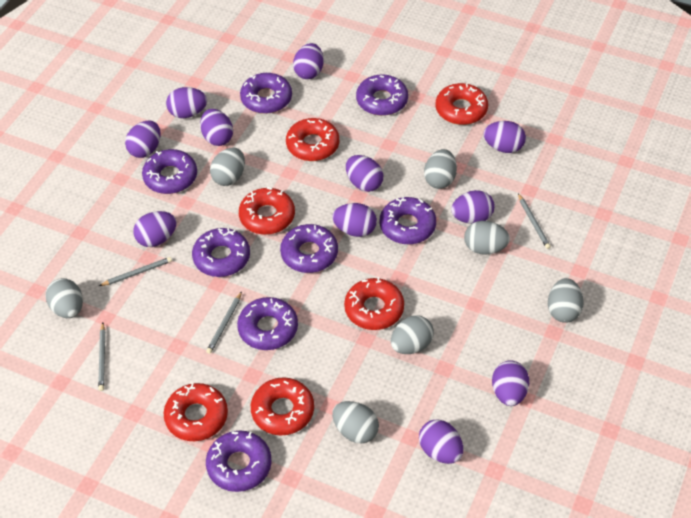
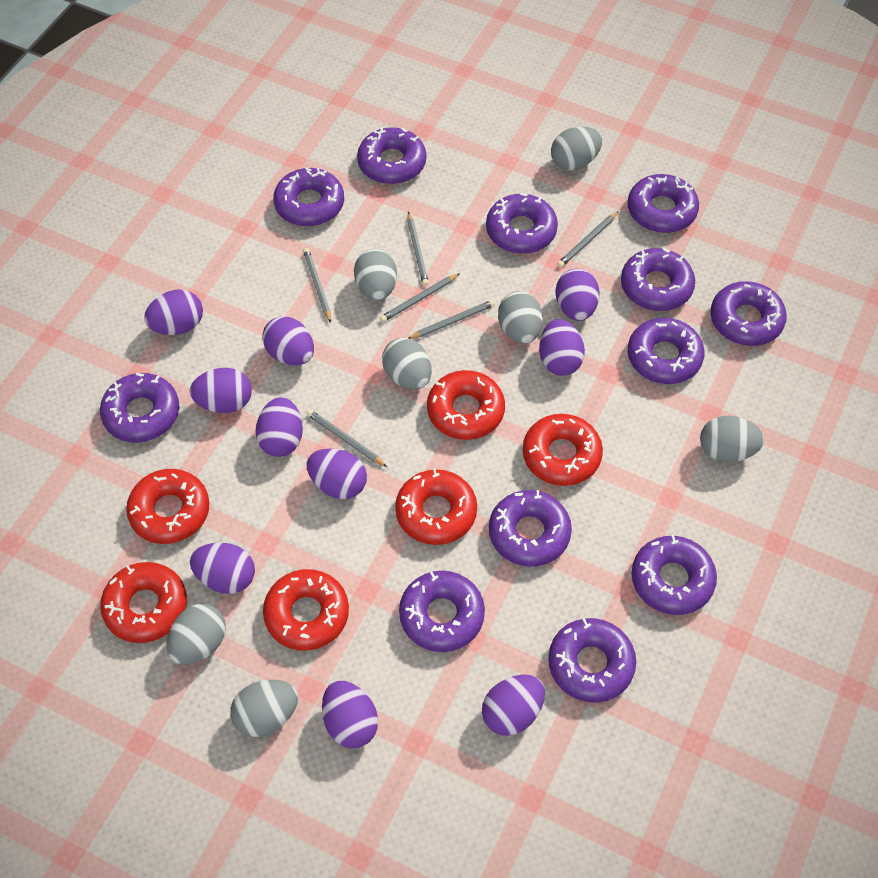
grey pencil: [98,323,105,391] [99,257,172,286] [206,291,242,354] [518,193,551,249] = 4 -> [303,248,331,323] [306,409,387,467] [380,273,460,322] [407,212,429,286] [409,300,495,339] [557,211,619,268] = 6
purple donut: [142,149,197,194] [192,228,250,277] [206,430,272,492] [237,297,298,350] [240,73,292,114] [280,224,338,273] [356,75,408,116] [380,197,436,244] = 8 -> [100,373,179,443] [273,168,344,227] [357,127,426,184] [399,571,485,652] [486,193,558,254] [489,490,572,567] [548,618,636,703] [621,248,695,311] [628,174,699,233] [628,318,704,384] [632,535,717,615] [710,281,787,346] = 12
purple egg: [125,121,161,158] [133,211,176,247] [166,87,207,118] [200,109,233,146] [293,43,324,79] [332,203,377,237] [346,155,383,192] [419,419,463,464] [451,190,495,224] [484,121,526,153] [492,360,529,406] = 11 -> [144,289,203,335] [190,368,252,413] [190,543,255,594] [256,397,303,457] [262,316,314,365] [306,448,367,499] [322,681,378,748] [482,675,545,736] [539,319,585,376] [555,269,600,321] = 10

